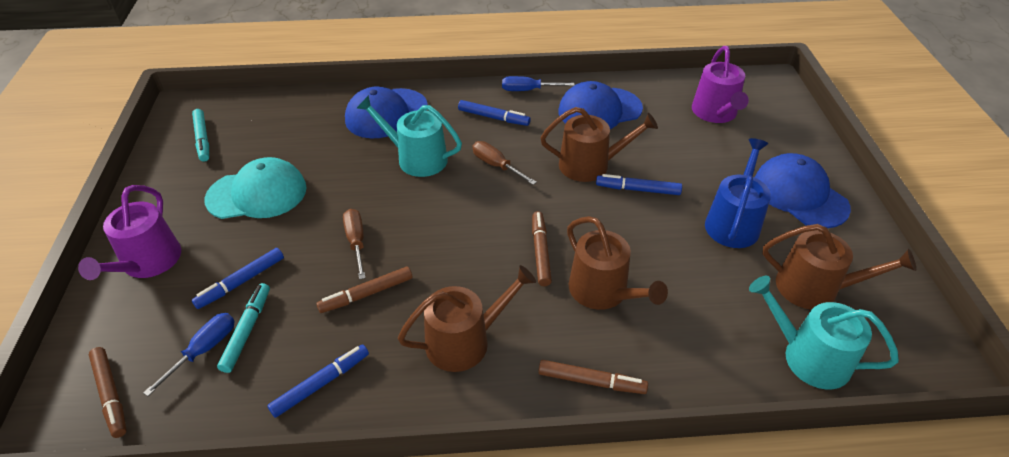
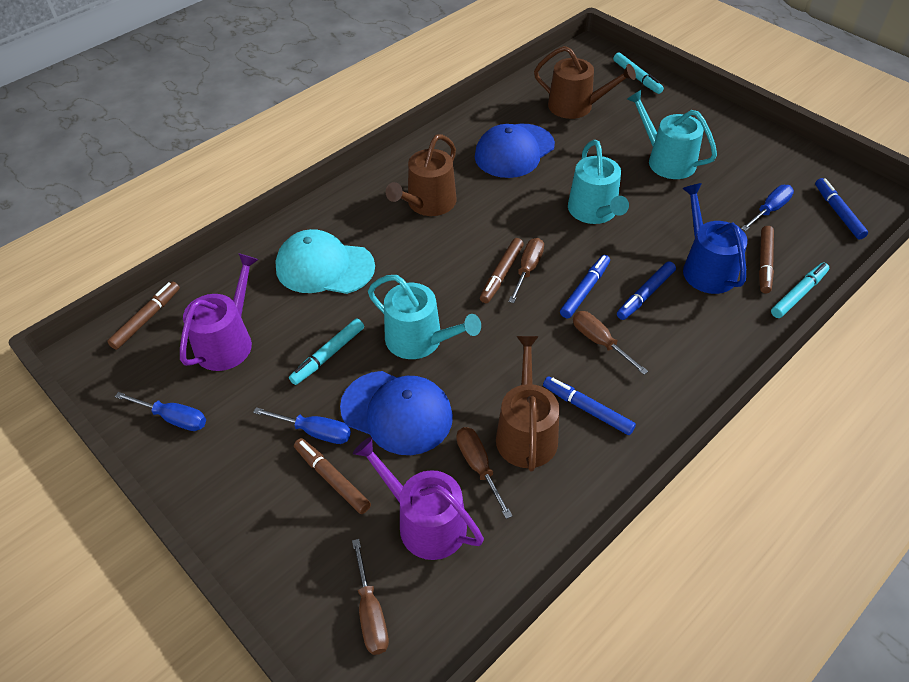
blue cap: [345,87,428,138] [559,81,643,129] [754,153,851,228] = 3 -> [340,371,453,455] [475,124,555,178] = 2
blue screwdriver: [143,313,235,396] [502,76,574,91] = 2 -> [115,392,206,431] [253,407,351,444] [741,185,794,231] = 3
brown screwdriver: [343,209,365,280] [473,141,537,185] = 2 -> [352,539,389,655] [457,427,512,519] [508,238,544,303] [573,311,648,375] = 4
brown watering can: [398,265,536,372] [540,107,658,182] [567,216,668,310] [762,224,916,310] = 4 -> [386,134,456,216] [496,336,560,471] [534,46,636,119] = 3
turquoise marker: [192,109,209,162] [217,283,270,373] = 2 -> [289,318,364,385] [613,53,664,94] [771,263,829,318] = 3
turquoise watering can: [357,95,462,177] [749,276,899,389] = 2 -> [368,275,481,359] [568,140,629,224] [627,89,717,179] = 3

